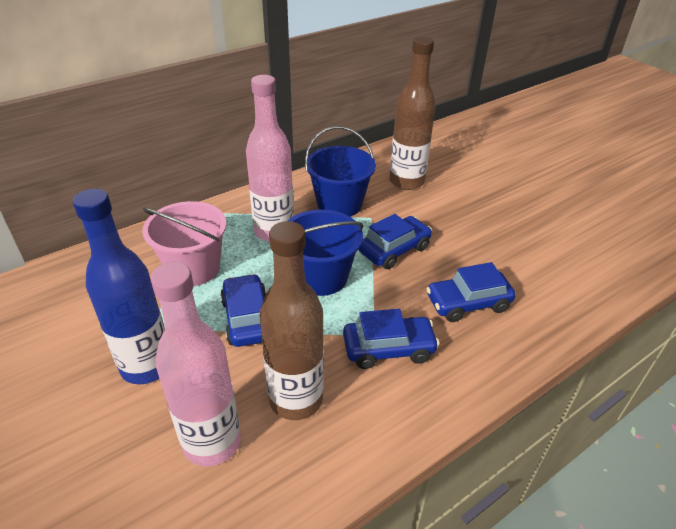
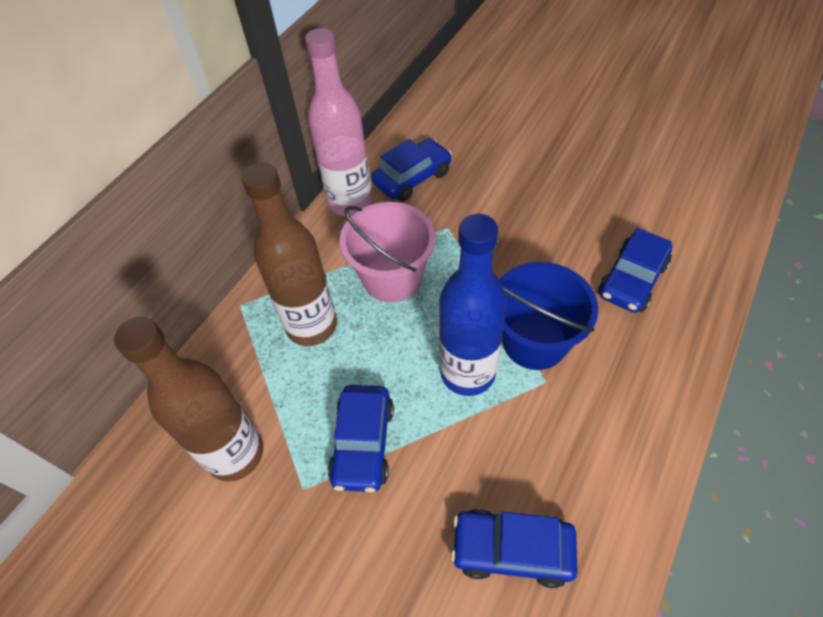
blue bucket: [288,210,364,296] [305,126,376,217] = 2 -> [499,262,598,370] = 1
pink bottle: [151,262,241,467] [246,75,294,242] = 2 -> [305,28,372,216] = 1

